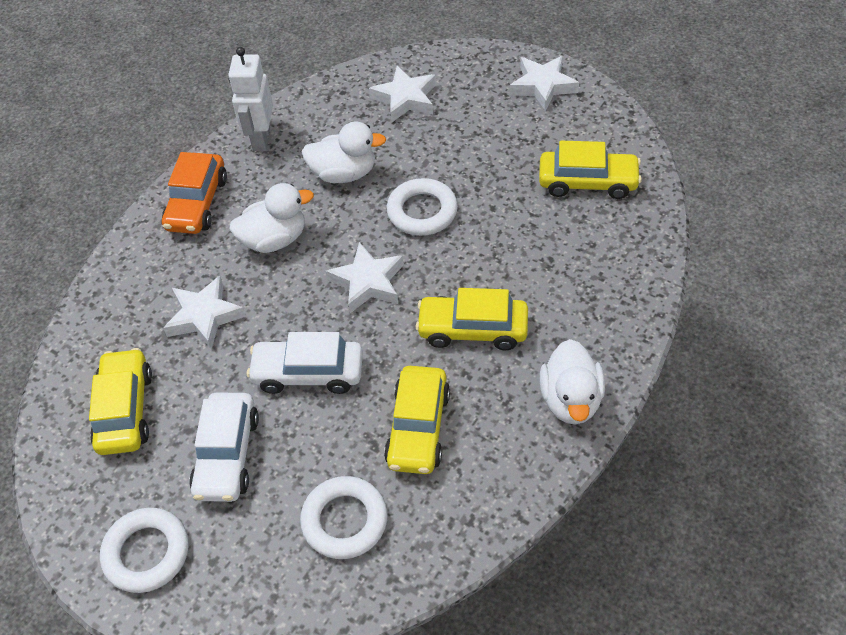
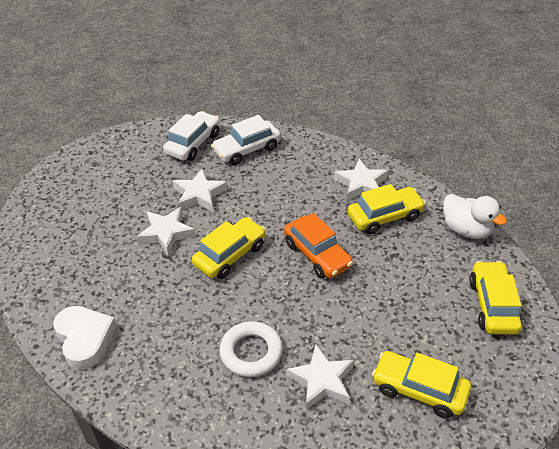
white duck: [229,183,314,253] [302,121,386,183] [540,339,605,424] = 3 -> [443,194,507,239] = 1
white heart: none = 0 -> [53,306,117,370] = 1
white ring: [100,508,188,593] [300,476,388,559] [387,178,458,236] = 3 -> [220,321,283,377] = 1
white robot: [228,47,273,151] = 1 -> none = 0

